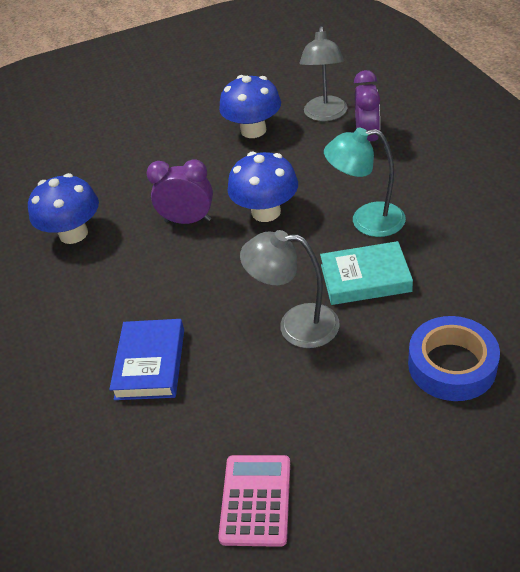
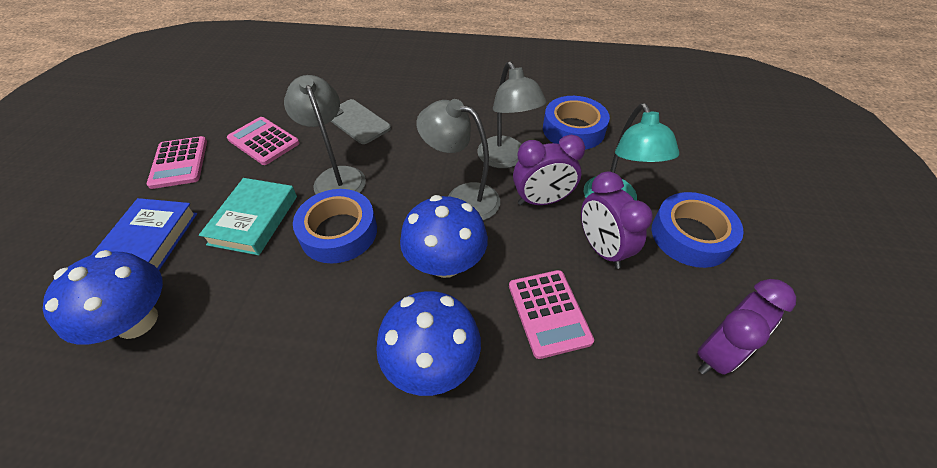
blue tape: [408,316,500,401] = 1 -> [293,189,377,263] [543,96,610,150] [652,192,744,268] = 3
grey lamp: [240,230,340,348] [299,26,348,121] = 2 -> [284,75,366,194] [416,99,500,220] [478,62,547,168] = 3
grey phone: none = 0 -> [331,99,391,144] = 1
pink calculator: [218,455,290,547] = 1 -> [146,136,207,189] [227,117,299,165] [509,270,594,359] = 3
purple clock: [146,159,213,224] [354,70,380,143] = 2 -> [513,135,585,205] [581,172,653,269] [697,279,796,375] = 3

